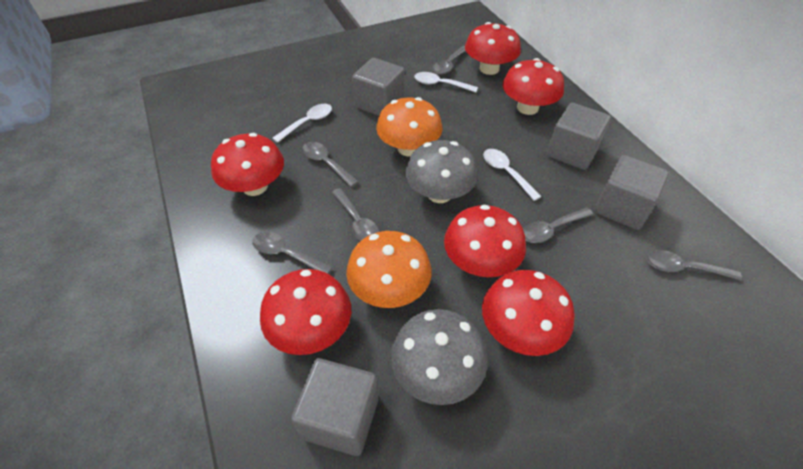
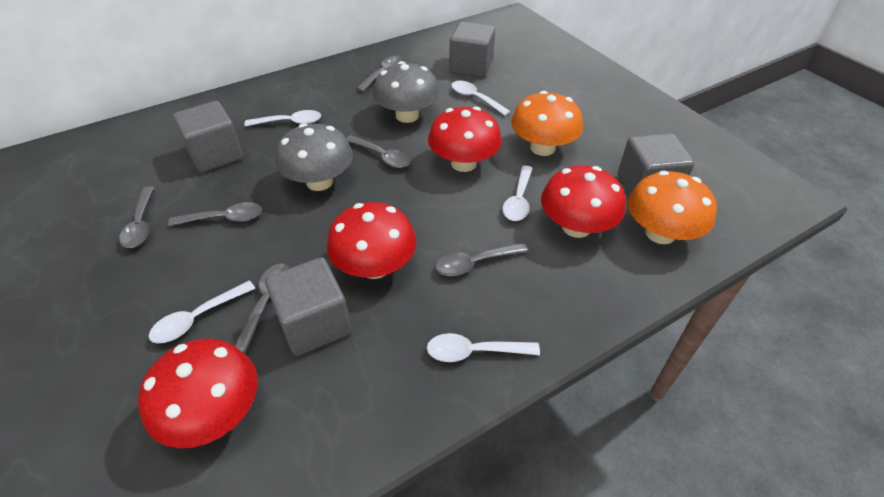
red mushroom: [211,133,284,196] [260,269,351,355] [444,205,526,277] [465,22,521,75] [482,270,575,356] [503,58,564,115] = 6 -> [138,339,258,448] [327,202,416,279] [428,107,502,172] [541,165,625,238] = 4
white spoon: [273,104,332,143] [414,72,478,92] [483,149,542,201] = 3 -> [149,281,255,343] [244,110,321,127] [427,333,540,362] [451,81,511,116] [502,165,533,221] = 5

